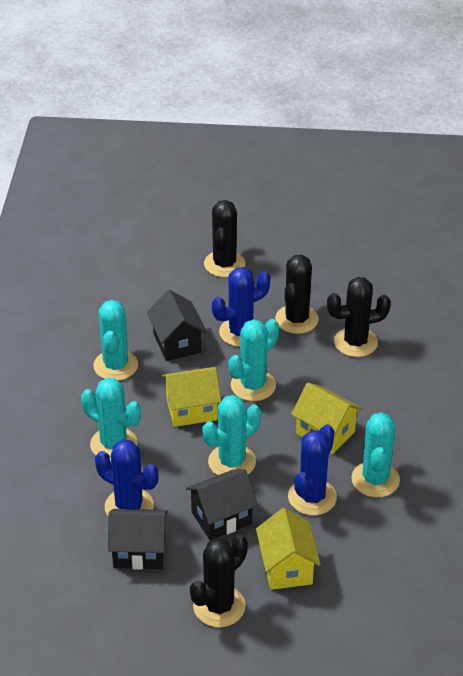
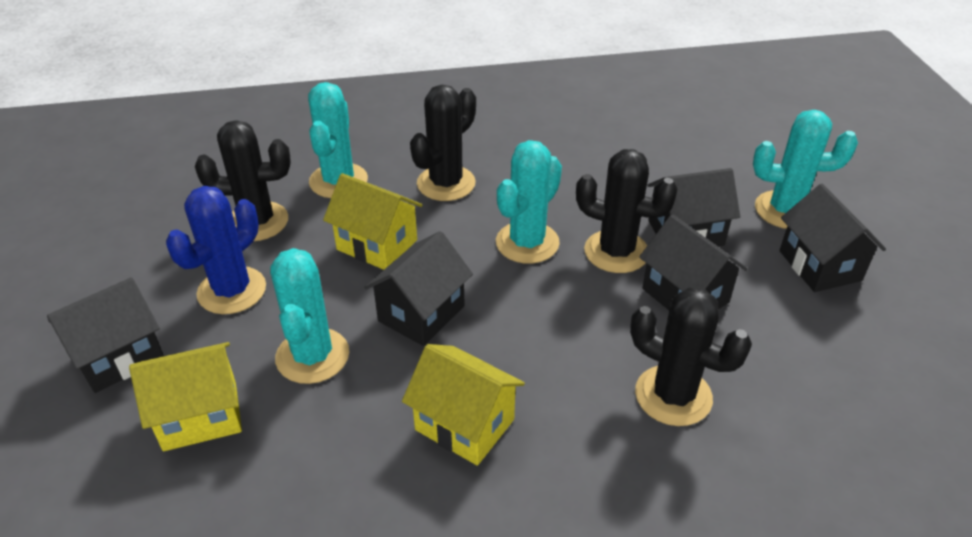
black house: [108,509,168,570] [147,290,207,361] [186,469,258,540] = 3 -> [47,277,164,393] [364,231,473,346] [639,215,748,310] [648,168,740,247] [780,184,886,292] = 5
blue cactus: [95,439,159,517] [212,267,270,347] [288,424,337,516] = 3 -> [166,186,266,314] = 1
turquoise cactus: [81,378,141,461] [93,300,138,381] [202,395,261,475] [228,319,279,401] [351,412,400,497] = 5 -> [270,248,349,384] [308,82,368,198] [496,140,562,264] [753,110,858,229] = 4

